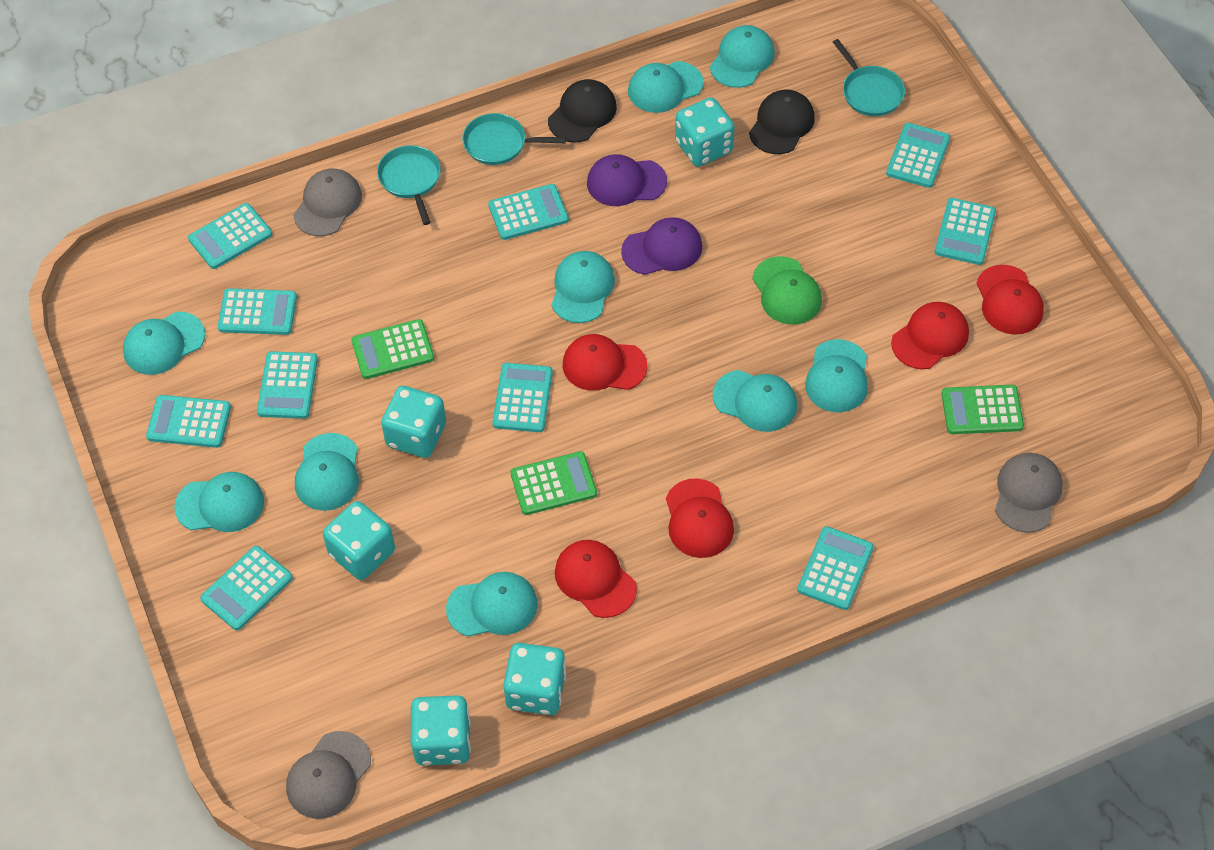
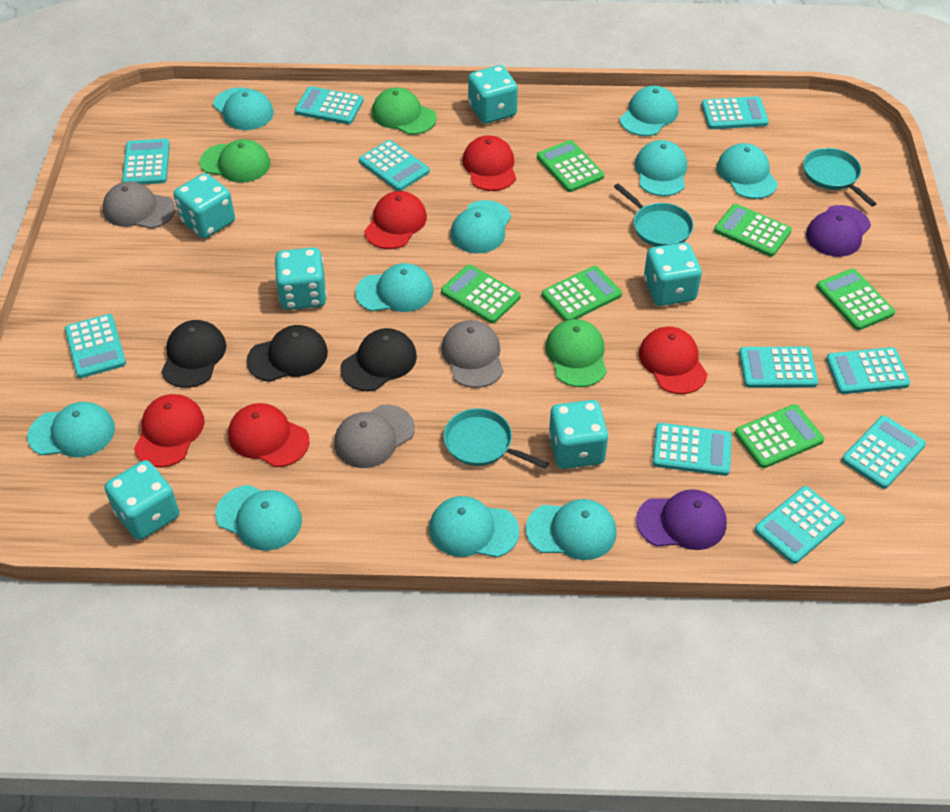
black cap: [548,79,617,143] [749,89,815,154] = 2 -> [161,320,226,388] [246,325,328,382] [340,328,417,391] = 3
green calculator: [351,319,434,379] [510,451,597,515] [941,385,1024,434] = 3 -> [441,265,521,323] [537,140,604,192] [542,266,622,321] [714,204,792,257] [735,404,824,468] [817,269,895,330] = 6
green cap: [752,256,822,325] = 1 -> [200,139,270,183] [372,88,437,135] [545,319,607,387] = 3
turquoise cap: [123,312,205,375] [174,472,264,532] [295,433,359,511] [446,572,538,637] [551,251,615,323] [628,61,703,113] [710,25,775,88] [713,370,797,432] [805,339,868,412] = 9 -> [27,402,115,457] [213,87,274,130] [215,485,302,551] [355,263,433,312] [429,496,519,557] [451,200,511,253] [526,499,617,560] [620,86,679,136] [635,140,687,196] [717,143,778,199] = 10
turquoise dice: [323,501,395,580] [381,386,446,458] [411,695,471,766] [503,643,566,715] [675,97,735,167] = 5 -> [105,460,179,540] [174,173,235,239] [275,248,327,310] [468,65,518,124] [549,400,608,469] [644,242,702,306] = 6

